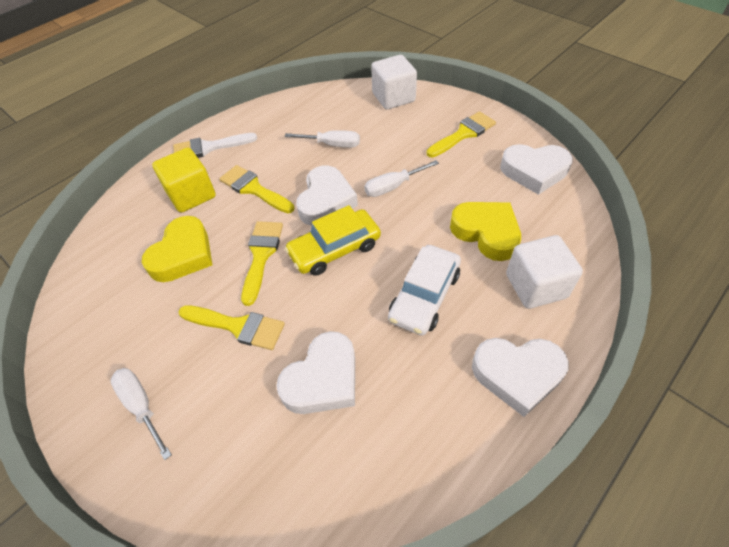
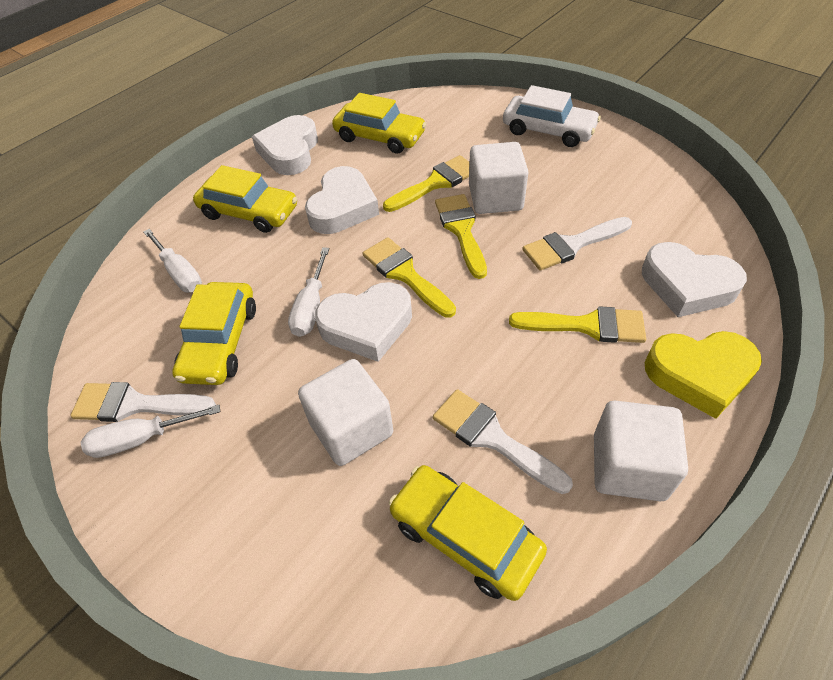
white brush: [173,133,257,158] = 1 -> [70,382,216,422] [433,389,573,494] [522,217,632,271] = 3
white cube: [371,55,417,110] [506,235,583,309] = 2 -> [298,359,393,466] [469,142,528,214] [594,401,688,501] = 3
yellow car: [285,205,381,276] = 1 -> [172,282,256,385] [193,165,297,233] [332,93,426,154] [389,465,547,601] = 4
yellow cube: [152,148,216,213] = 1 -> none = 0
yellow heart: [142,216,212,282] [450,202,521,261] = 2 -> [645,331,762,419] = 1

